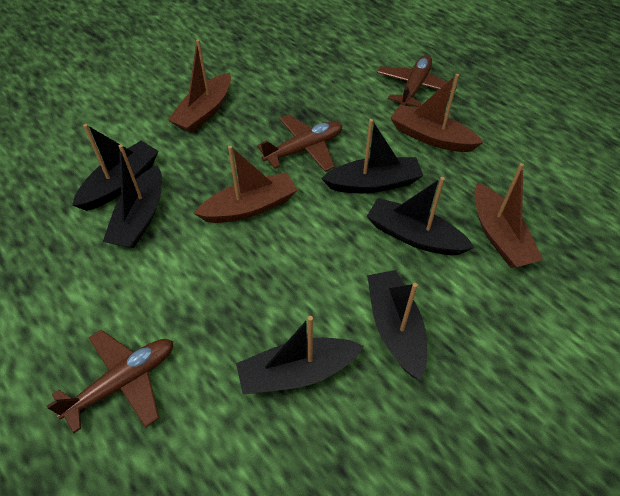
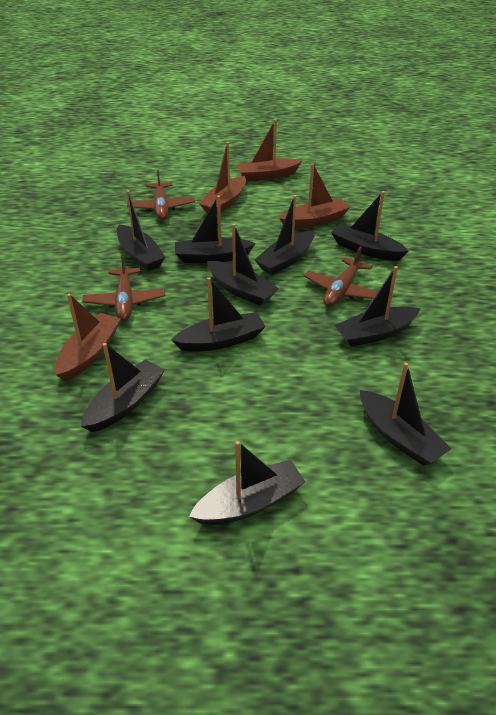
black boat: [72,124,158,211] [103,144,162,248] [236,316,364,394] [321,119,423,193] [366,177,475,255] [367,270,427,380] = 6 -> [81,343,165,432] [117,190,166,271] [171,277,266,352] [175,195,256,263] [189,441,306,525] [207,224,279,306] [255,195,315,275] [331,191,409,261] [335,266,420,347] [360,362,451,466] = 10

